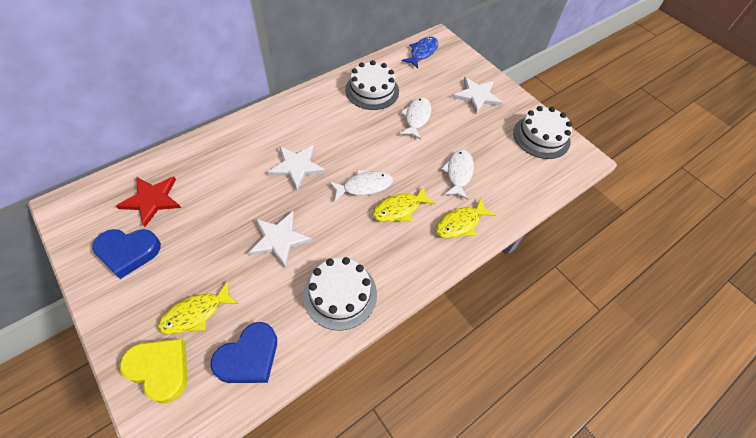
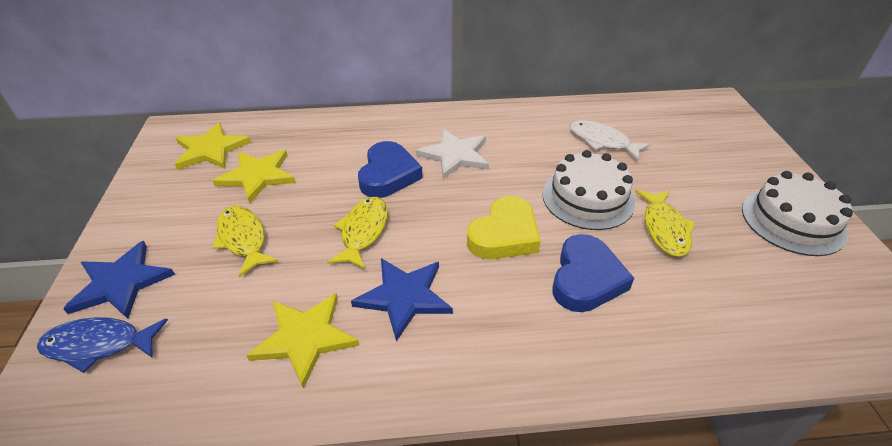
blue star: none = 0 -> [63,241,175,319] [351,258,453,341] = 2
red star: [116,176,181,227] = 1 -> none = 0
white cake: [303,257,377,331] [345,60,399,110] [513,106,572,159] = 3 -> [542,150,635,230] [742,171,853,256] = 2
white fish: [329,170,393,201] [400,97,431,140] [441,149,474,200] = 3 -> [570,120,651,160] = 1
white star: [248,211,312,268] [267,145,325,190] [453,77,502,114] = 3 -> [416,129,489,179] = 1
yellow star: none = 0 -> [175,123,251,170] [212,150,296,204] [246,293,360,389] = 3

